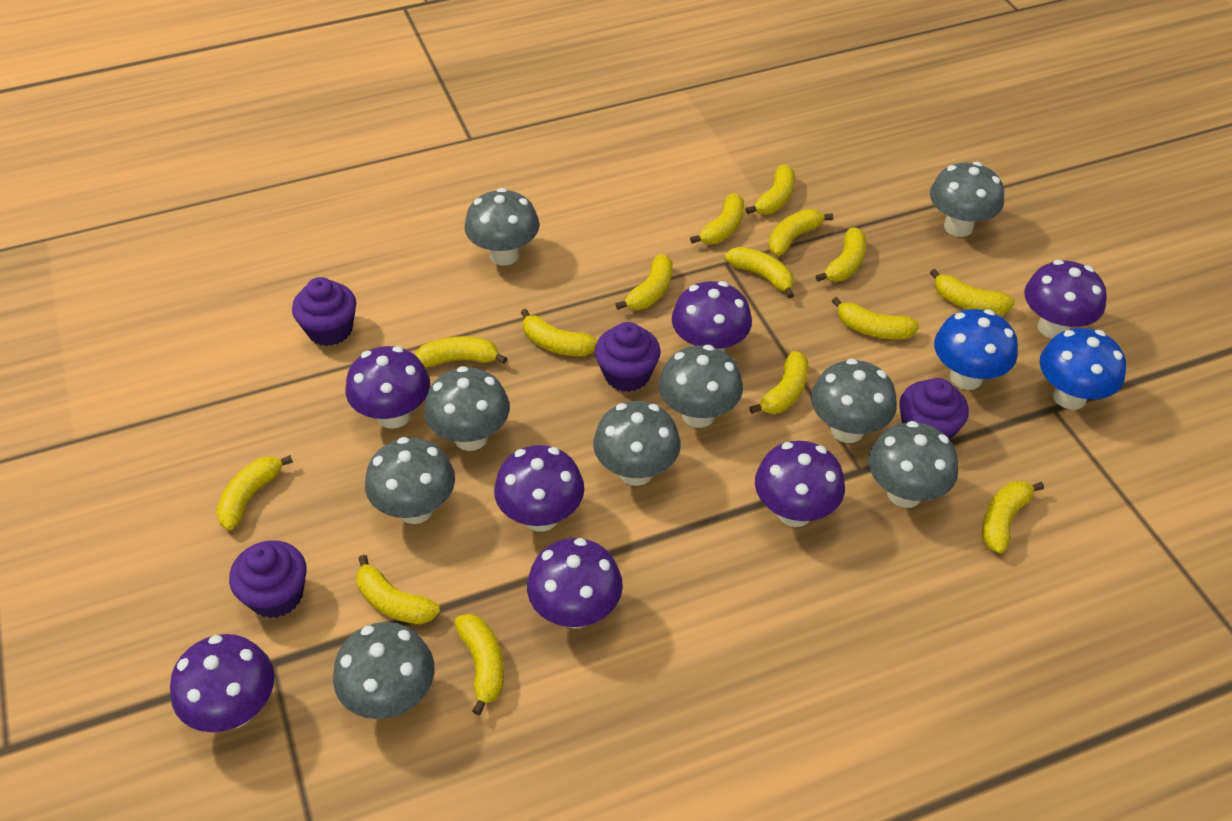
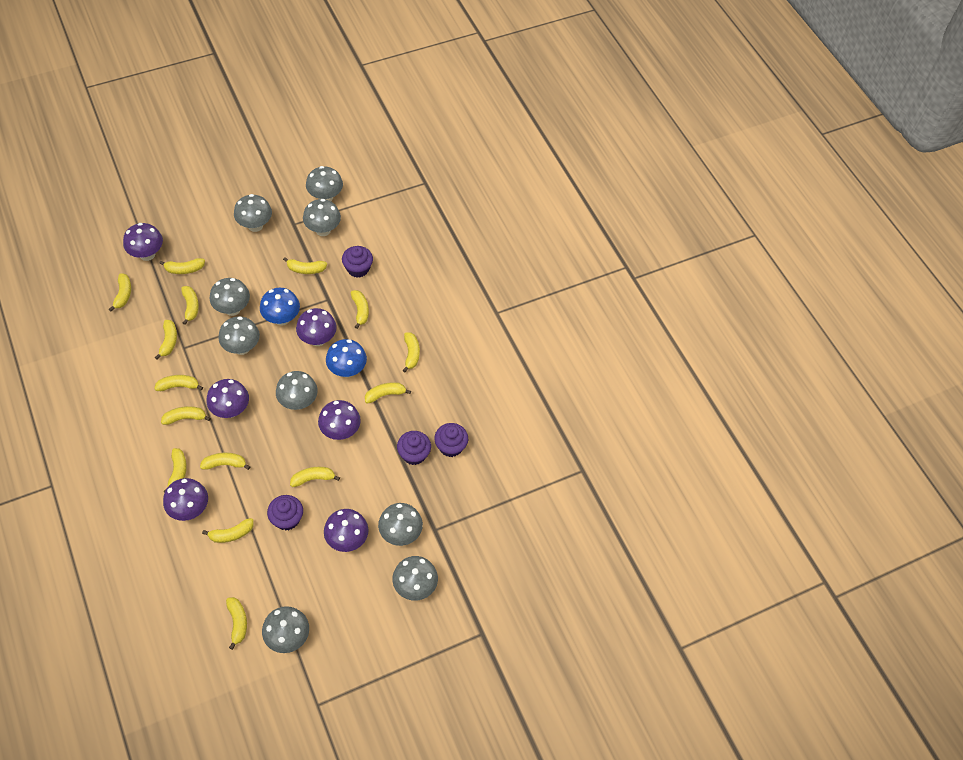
purple mushroom: [170,634,274,732] [346,346,430,429] [494,445,584,532] [527,538,623,629] [672,281,752,352] [755,441,845,527] [1025,260,1107,339] = 7 -> [123,223,163,261] [163,478,208,521] [207,379,249,418] [296,308,337,346] [318,400,361,440] [324,509,369,552] = 6

